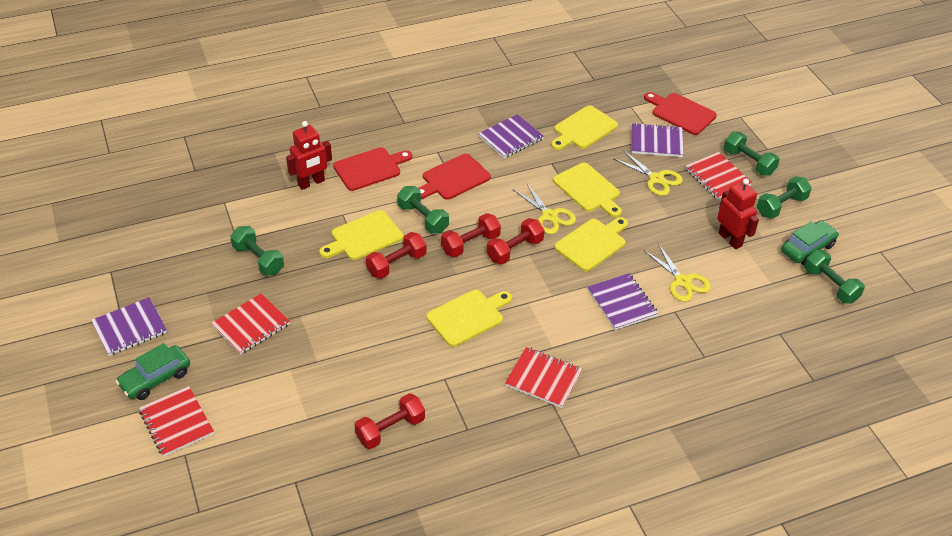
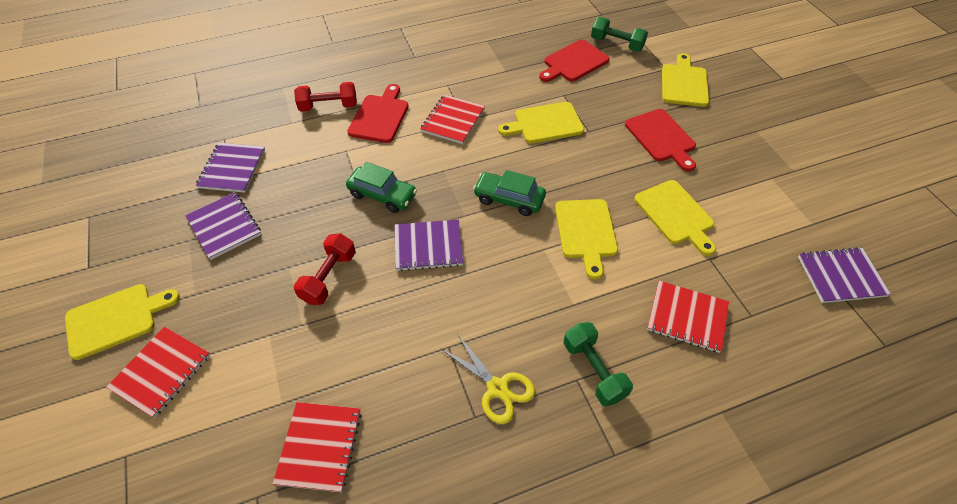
green dumbbell: [230,226,284,276] [397,186,449,234] [724,132,780,176] [757,176,812,219] [804,250,865,304] = 5 -> [563,322,633,406] [591,17,648,52] = 2
red dumbbell: [355,393,425,449] [366,232,426,279] [441,213,501,257] [487,218,545,264] = 4 -> [294,82,357,112] [294,234,356,305] = 2
red robot: [286,121,332,190] [717,179,759,249] = 2 -> none = 0
yellow scissors: [514,182,576,234] [614,150,683,196] [644,244,711,302] = 3 -> [440,333,535,424] = 1

